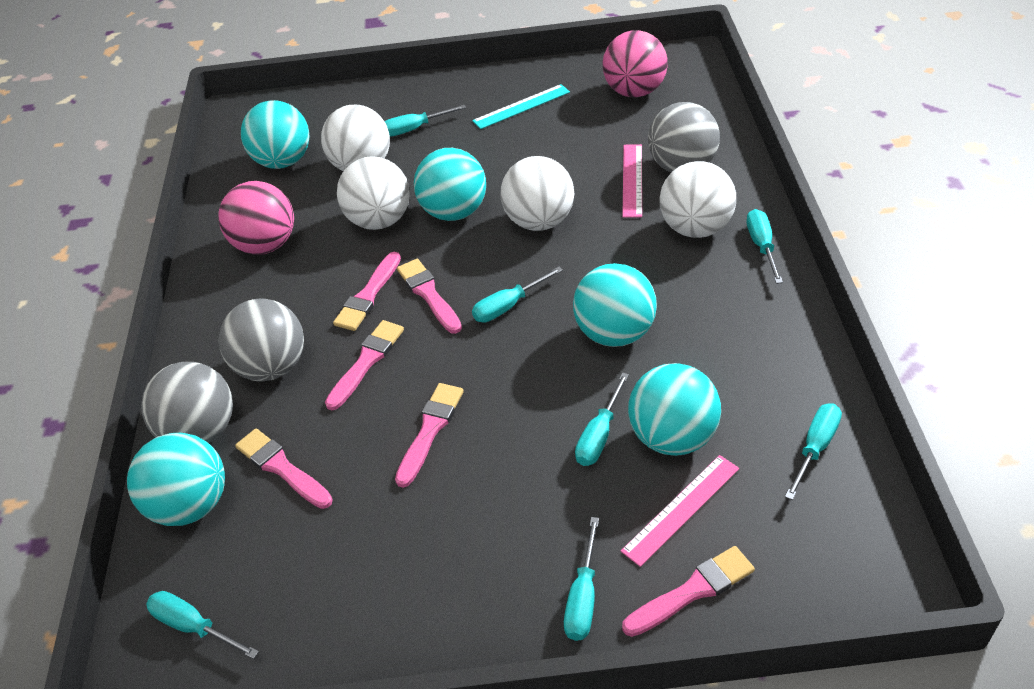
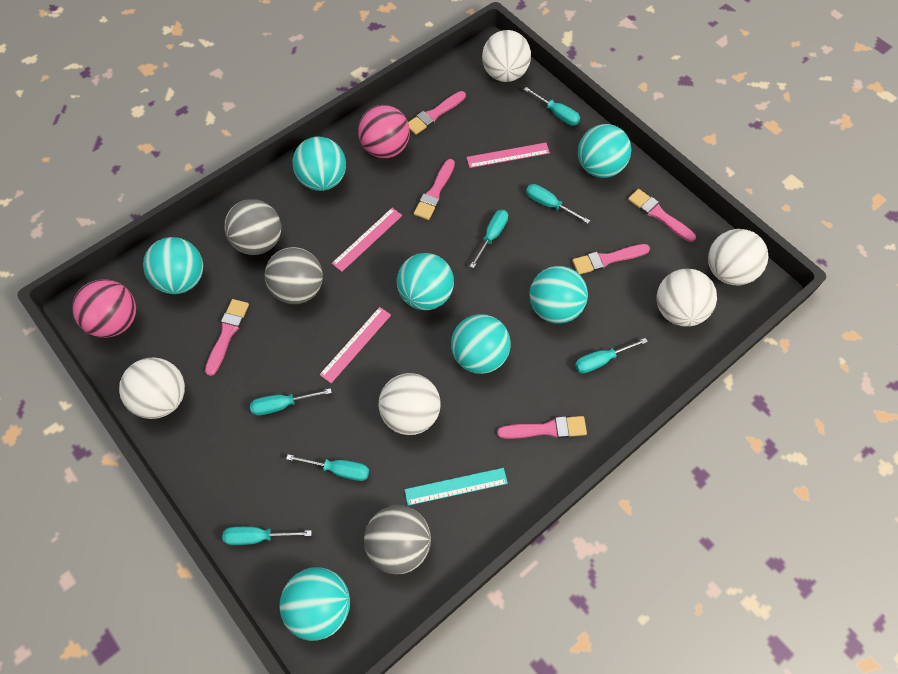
pink ruler: [621,455,739,567] [622,144,642,218] = 2 -> [319,307,391,383] [332,208,402,272] [466,143,550,168] = 3
turquoise ball: [127,433,225,526] [241,100,310,169] [414,148,486,221] [573,263,657,347] [628,363,721,456] = 5 -> [143,237,203,294] [280,567,350,641] [293,137,346,191] [397,253,454,310] [451,314,511,374] [529,266,588,324] [578,124,631,178] = 7
white ball: [321,105,390,171] [337,156,410,230] [500,156,574,231] [659,161,736,238] = 4 -> [119,358,185,419] [379,373,441,435] [482,30,531,82] [657,269,717,327] [708,229,768,285] = 5

